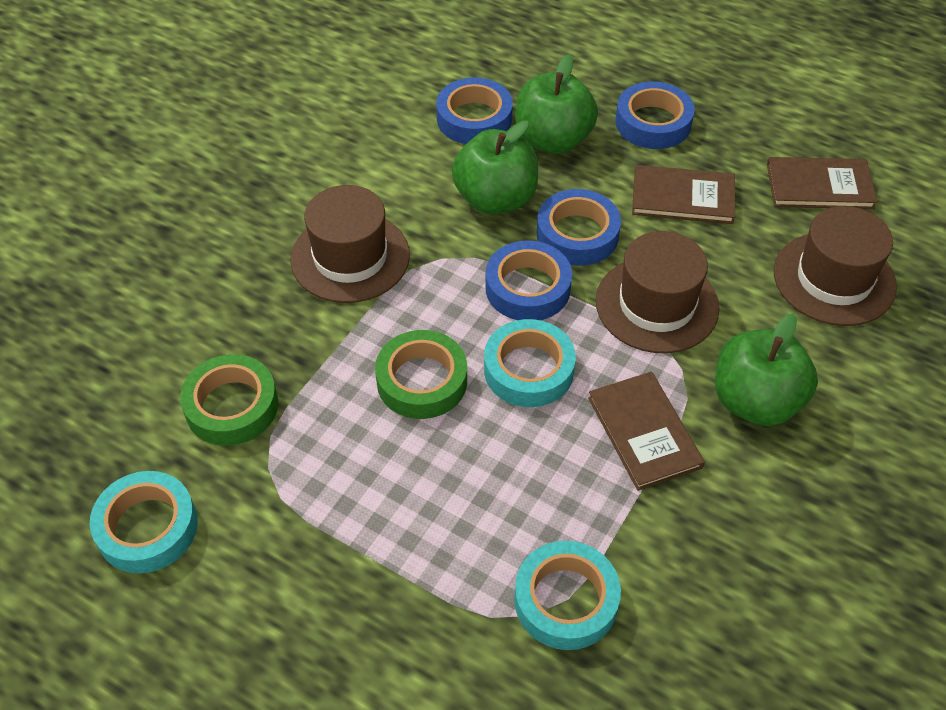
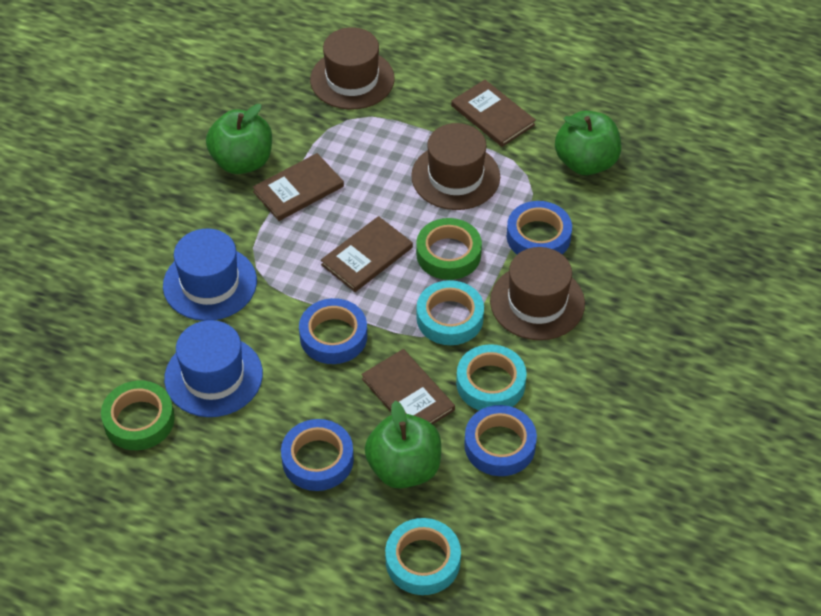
blue hat: none = 0 -> [163,229,257,321] [164,320,263,417] = 2
brown book: [588,371,705,491] [632,165,735,224] [767,157,877,209] = 3 -> [253,153,344,221] [321,216,413,292] [361,349,455,425] [451,80,536,147] = 4

